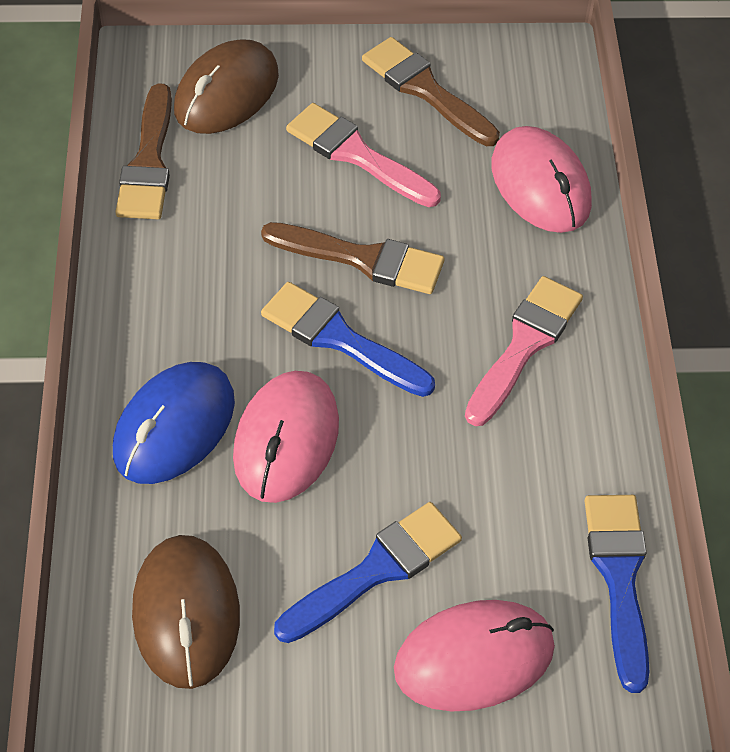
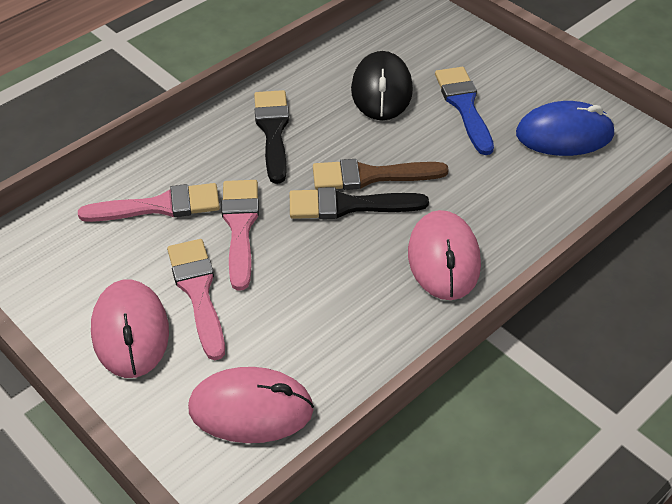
black brush: none = 0 -> [254,90,289,184] [290,187,429,219] = 2
black mouse: none = 0 -> [351,51,413,121] = 1
blue brush: [261,282,435,397] [274,502,462,643] [585,495,649,693] = 3 -> [435,67,494,155] = 1
brown brush: [115,83,172,219] [261,222,444,294] [362,37,500,146] = 3 -> [313,159,449,190] = 1
brown mouse: [132,535,240,689] [174,39,279,134] = 2 -> none = 0
pink brush: [286,103,441,207] [465,276,583,426] = 2 -> [78,183,220,222] [167,239,225,360] [222,180,259,291] = 3

